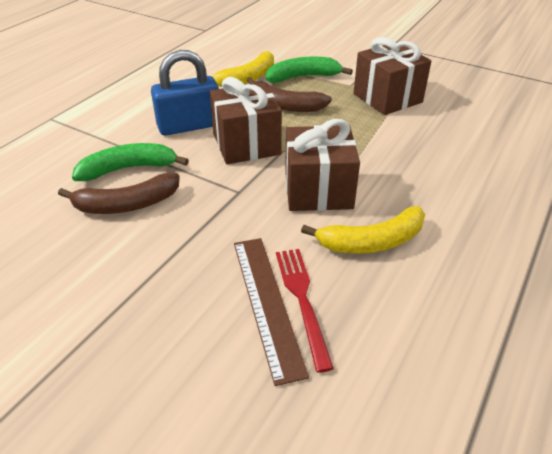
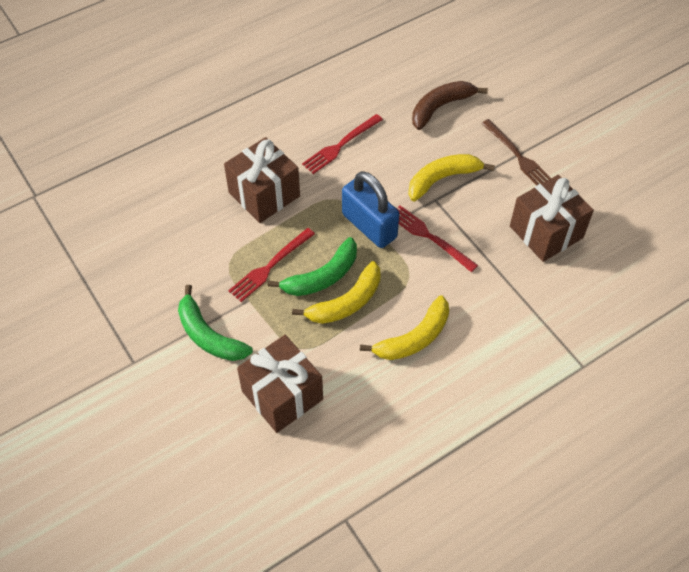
brown banana: [58,173,180,214] [247,77,332,112] = 2 -> [412,81,488,130] = 1
brown fork: none = 0 -> [481,119,551,185] = 1
brown ruler: [234,238,309,386] = 1 -> none = 0
red fork: [276,249,334,373] = 1 -> [228,228,315,302] [302,114,383,174] [396,206,478,272] = 3
yellow banana: [212,51,274,87] [301,206,425,254] = 2 -> [292,261,381,324] [360,295,449,360] [408,154,495,201] = 3

